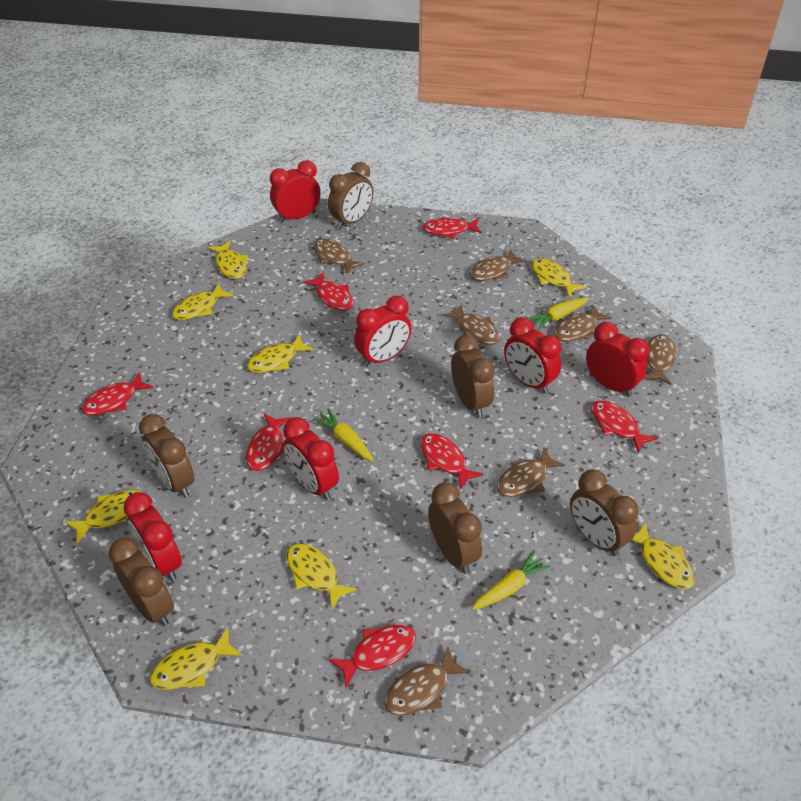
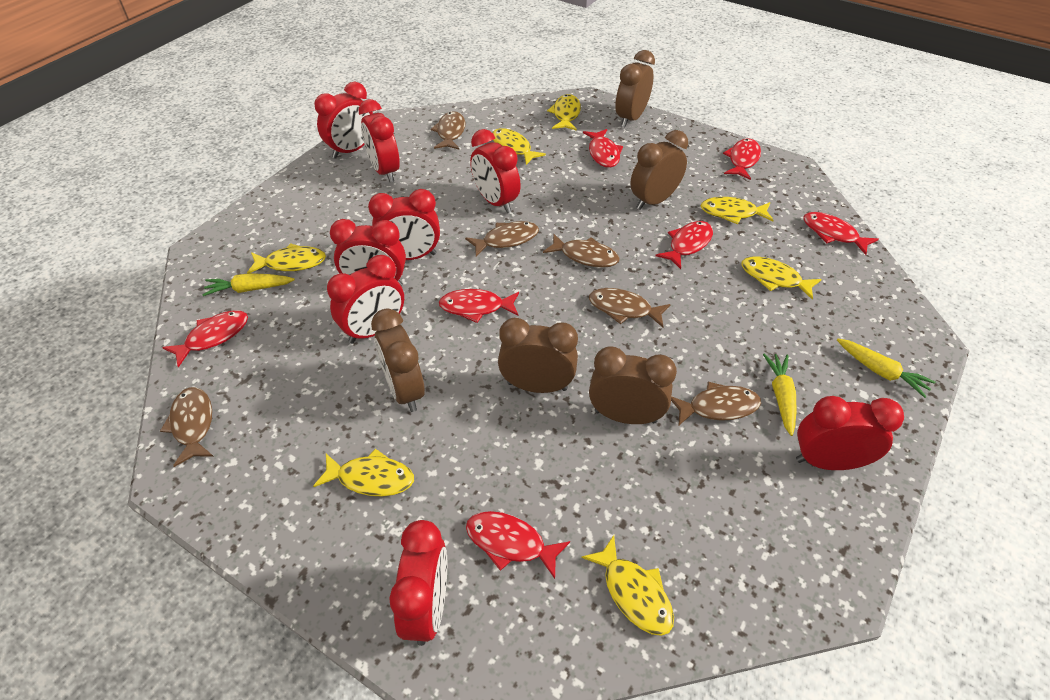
brown clock: [109,537,174,626] [139,414,194,498] [328,162,373,229] [428,482,482,573] [451,335,495,418] [570,469,639,556] = 6 -> [371,308,425,412] [498,318,578,393] [589,346,677,424] [616,50,655,127] [630,130,688,210] = 5
brown fish: [313,239,365,275] [384,647,470,715] [443,304,500,345] [470,249,526,281] [497,448,565,497] [554,305,612,342] [643,334,676,385] = 7 -> [160,387,214,467] [430,111,465,149] [465,221,539,257] [543,234,619,268] [589,288,671,327] [671,382,761,426] = 6
red clock: [124,492,182,581] [270,160,320,223] [283,417,339,500] [354,296,411,367] [504,317,562,394] [586,322,650,397] = 6 -> [314,82,373,159] [327,255,404,343] [330,219,406,286] [359,99,400,182] [368,189,440,260] [389,520,447,646] [470,129,521,213] [796,396,904,470] = 8
yellow fish: [65,490,142,544] [150,627,242,690] [172,283,234,320] [208,241,248,279] [247,335,313,373] [286,544,357,609] [532,258,586,298] [632,522,695,589] = 8 -> [247,243,326,274] [313,449,414,496] [492,128,546,165] [547,94,581,131] [581,535,674,636] [700,197,774,224] [741,256,822,300] = 7

